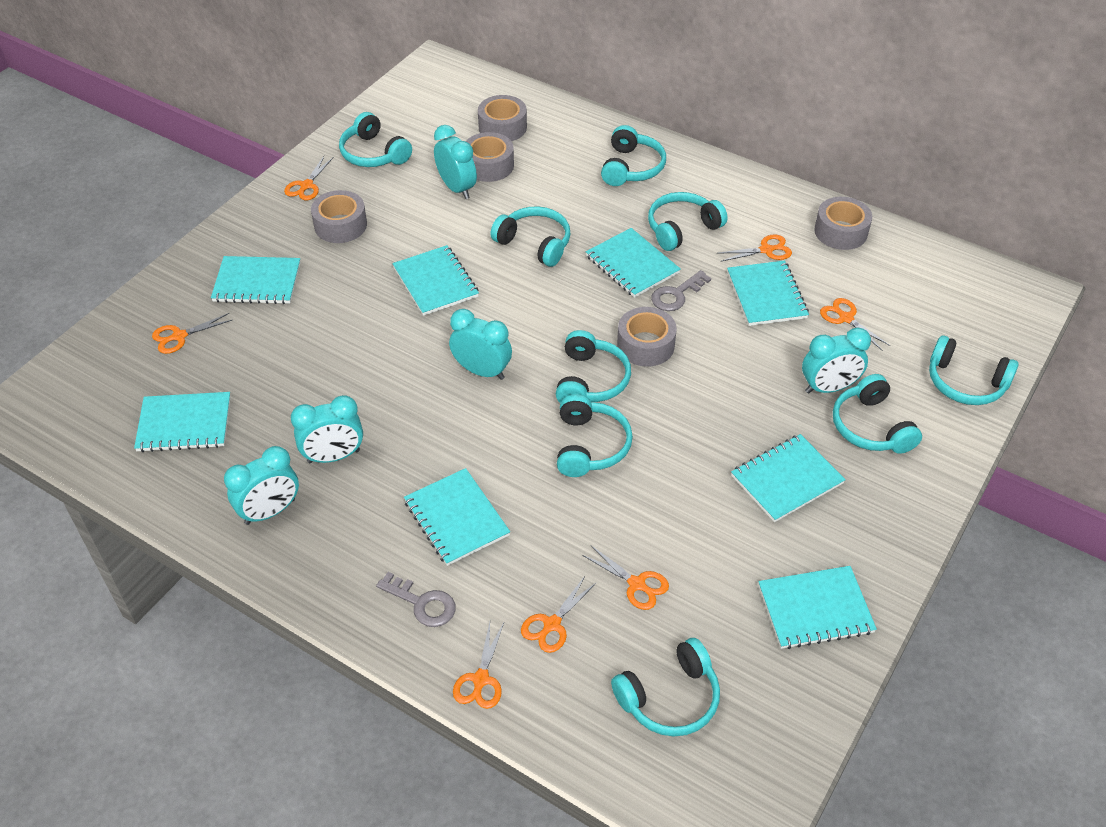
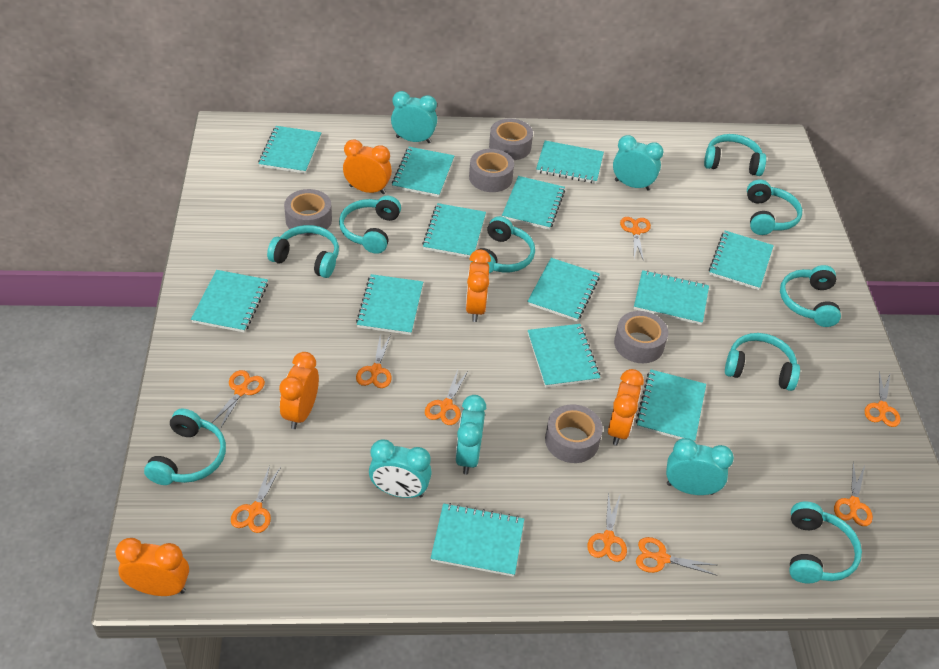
grey key: [376,572,456,627] [651,270,711,311] = 2 -> none = 0
orange clock: none = 0 -> [115,538,189,596] [279,352,319,429] [343,139,392,194] [466,249,491,322] [608,369,644,446] = 5
orange scissors: [152,313,232,354] [284,156,334,200] [453,622,504,709] [521,576,597,653] [582,545,669,610] [719,234,792,262] [820,298,891,350] = 7 -> [211,370,265,429] [231,465,281,533] [356,334,392,388] [425,369,469,425] [587,492,627,562] [620,217,651,261] [636,537,716,575] [834,462,873,526] [865,371,901,427] = 9
turquoise notebook: [134,392,231,452] [211,256,301,304] [392,245,479,316] [404,468,510,566] [586,228,681,298] [727,260,809,326] [731,434,846,522] [758,566,877,649] = 8 -> [191,270,268,333] [258,126,321,174] [356,274,423,335] [392,147,454,197] [422,203,486,258] [431,503,524,577] [502,176,565,230] [527,258,600,321] [528,324,600,388] [536,141,604,184] [634,270,709,325] [636,370,706,441] [709,231,774,290] = 13

